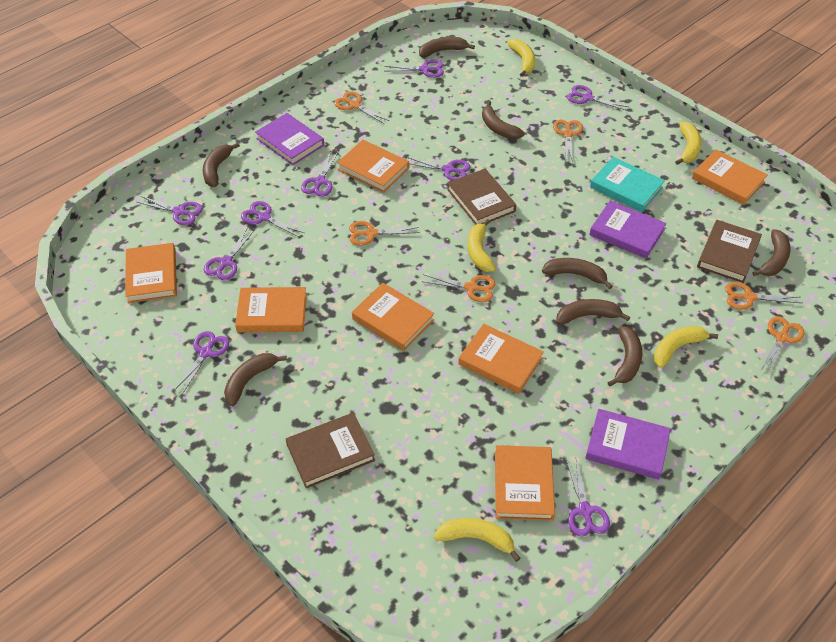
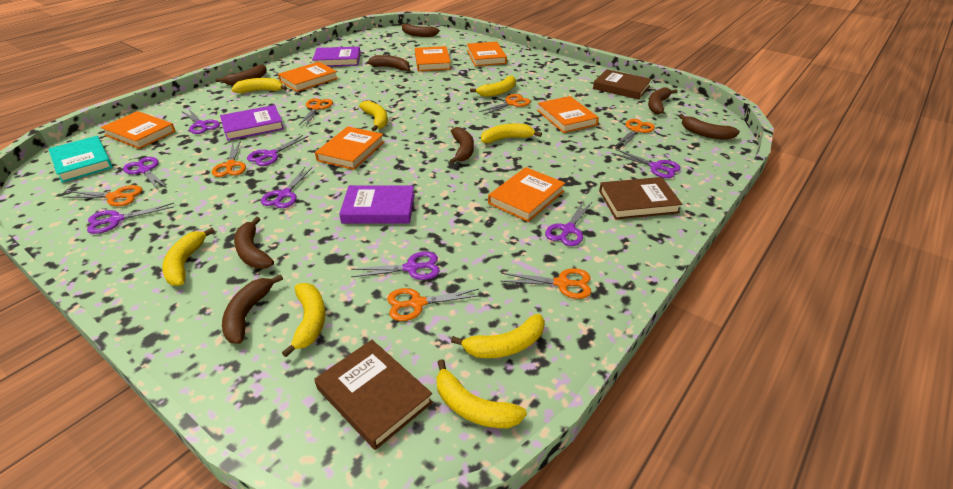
orange scissors: [334,91,389,124] [349,221,420,246] [421,274,496,302] [553,119,583,162] [725,282,802,310] [760,316,805,374] = 6 -> [63,185,142,206] [212,141,246,177] [299,98,333,126] [387,288,481,321] [479,94,531,115] [500,268,591,299] [616,119,655,148] = 7
purple scissors: [137,196,203,225] [173,331,229,394] [204,229,254,280] [241,201,304,237] [301,151,338,197] [384,59,444,78] [406,157,471,181] [566,459,610,536] [567,85,629,111] = 9 -> [87,203,174,234] [123,157,166,190] [182,108,220,134] [247,135,308,166] [261,167,312,208] [351,251,440,280] [545,201,593,246] [612,149,681,178] = 8
yellow banana: [434,518,521,562] [468,219,496,272] [507,39,535,77] [654,326,718,368] [675,122,702,165] = 5 -> [162,228,215,286] [231,78,287,93] [282,283,325,357] [359,100,388,131] [436,359,527,428] [451,314,545,358] [470,76,516,97] [481,123,542,143] = 8

